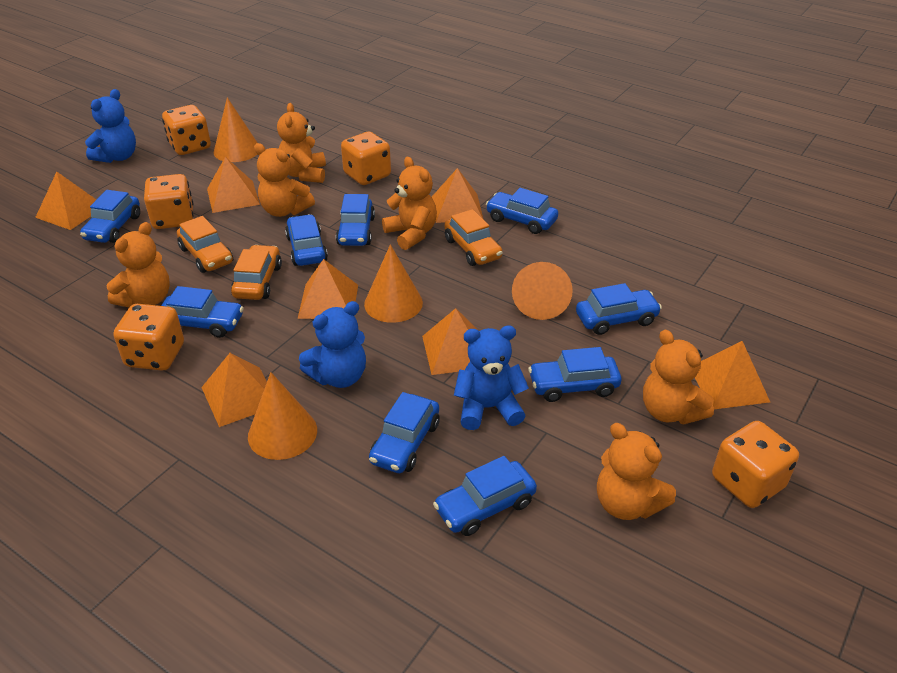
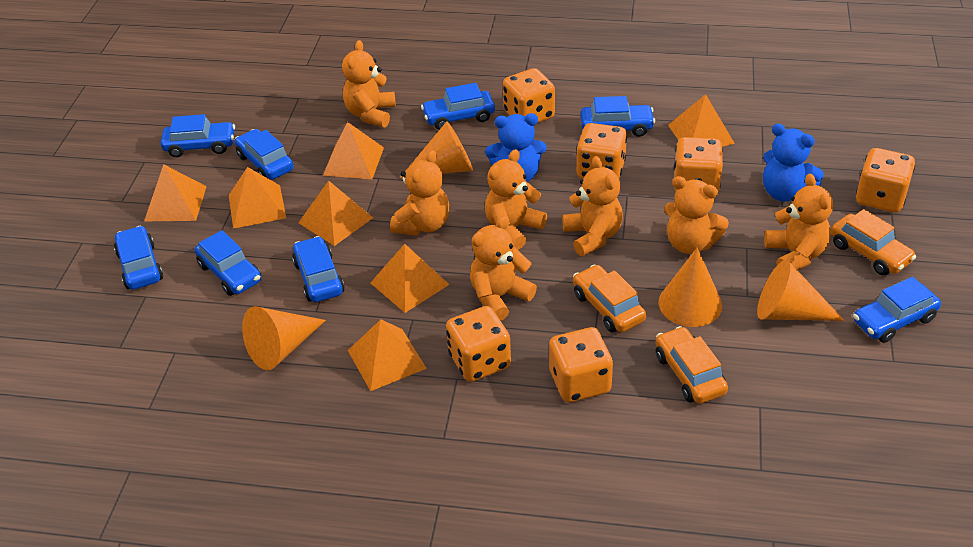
blue car: [80,190,140,243] [161,286,244,338] [285,214,328,266] [336,194,375,246] [369,392,440,473] [433,456,537,536] [486,188,558,234] [528,347,621,402] [576,283,662,335] = 9 -> [114,226,163,290] [161,114,235,157] [195,230,261,296] [235,129,294,180] [292,236,345,302] [421,83,495,130] [580,96,655,137] [853,277,941,343] = 8
blue teddy bear: [85,89,136,163] [299,301,366,388] [454,325,529,430] = 3 -> [485,113,547,182] [763,123,824,202] = 2
orange dice: [114,304,184,371] [144,174,194,229] [162,105,211,155] [341,132,391,185] [712,421,799,508] = 5 -> [446,306,511,382] [503,68,555,123] [549,327,613,402] [576,123,627,179] [674,137,723,192] [856,148,915,212] = 6
orange teddy bear: [106,222,170,307] [254,143,315,217] [277,103,326,183] [382,157,437,250] [597,423,676,520] [643,330,714,425] = 6 -> [342,40,396,127] [390,150,449,236] [470,216,537,321] [485,149,547,250] [562,156,623,256] [664,176,729,254] [764,173,833,270] = 7

